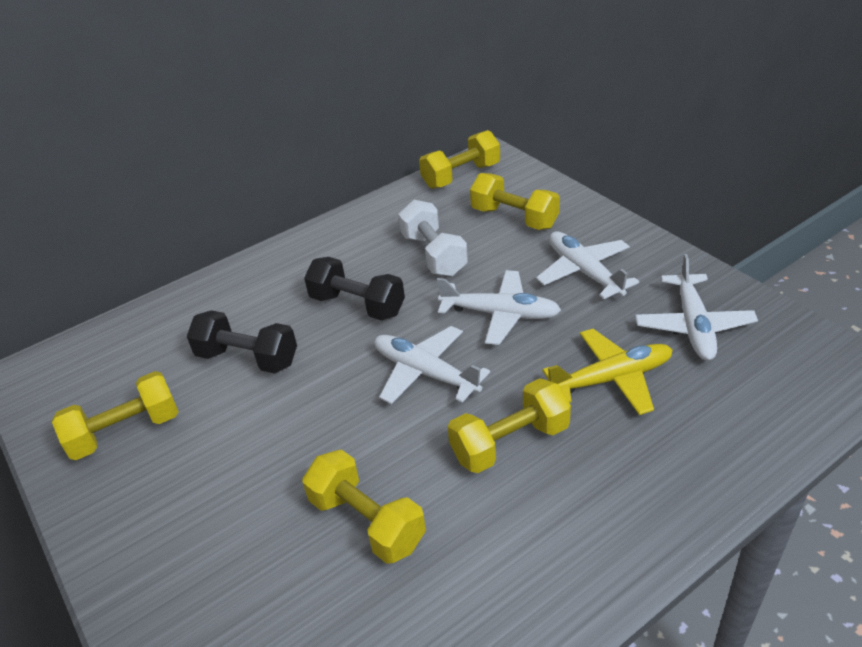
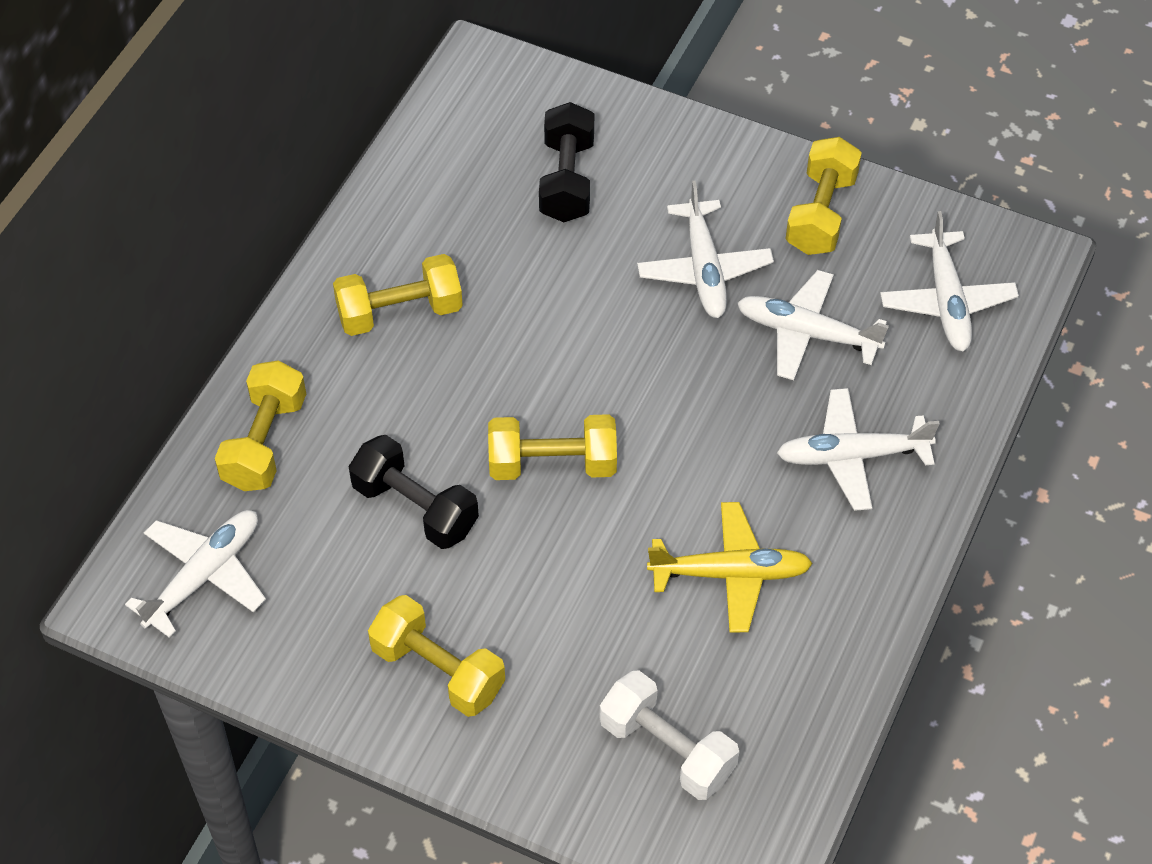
white plane: [374,326,490,404] [437,270,561,345] [536,231,639,299] [635,254,758,361] = 4 -> [125,510,266,638] [637,181,774,318] [737,270,889,380] [777,388,940,511] [880,211,1019,351] = 5

